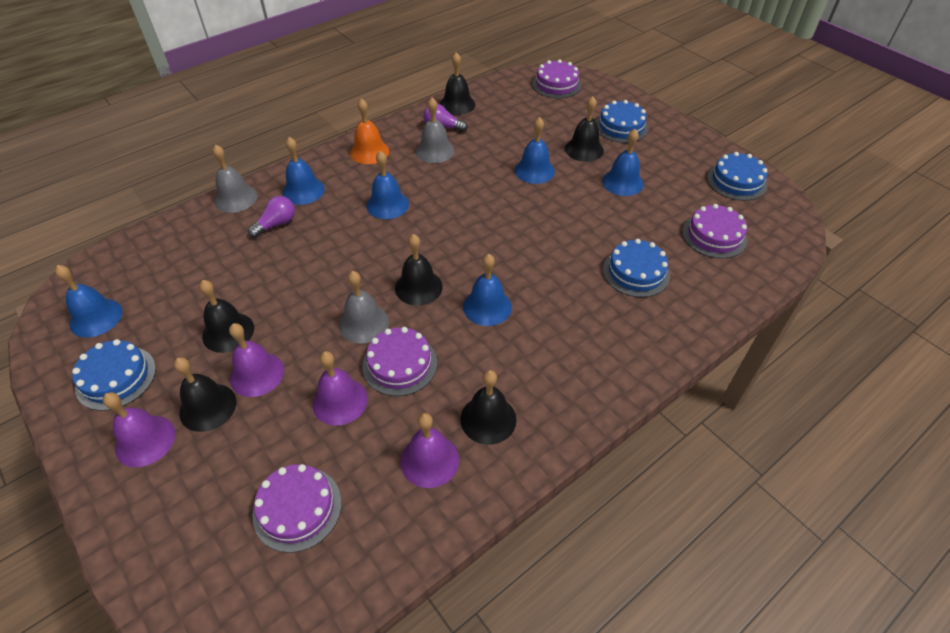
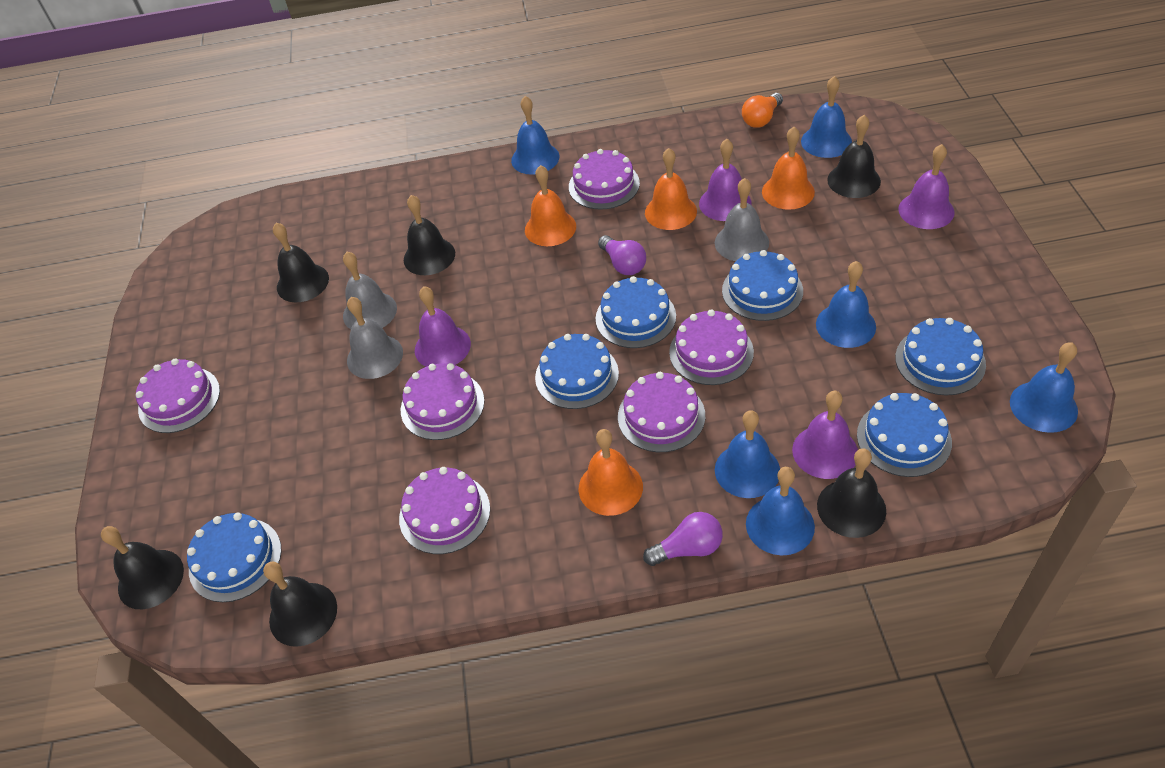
blue cake: [72,339,156,411] [596,100,648,143] [603,239,670,297] [707,152,767,201] = 4 -> [187,513,282,602] [535,334,619,409] [596,276,676,348] [722,250,803,321] [857,393,952,477] [895,318,986,396] = 6
orange bell: [350,98,389,164] = 1 -> [525,165,576,246] [579,429,643,516] [645,148,697,230] [762,127,815,210] = 4
orange light bulb: none = 0 -> [742,93,783,128] = 1
purple cake: [252,464,342,553] [362,327,437,396] [532,59,582,98] [682,204,747,259] = 4 -> [136,358,220,433] [399,467,490,554] [401,363,484,440] [569,149,640,210] [618,372,705,452] [669,310,754,385] = 6

